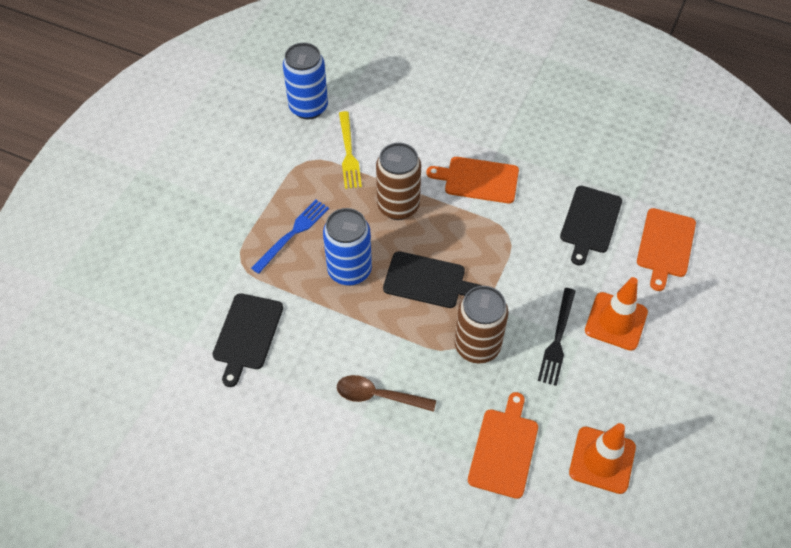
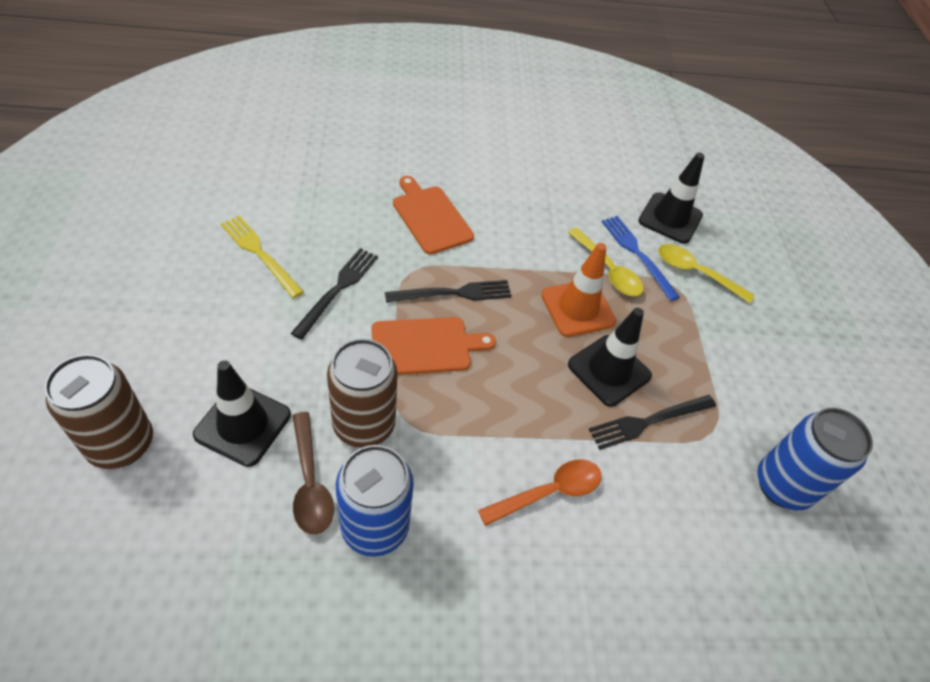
black cutting board: [212,293,283,387] [383,251,481,308] [560,186,622,266] = 3 -> none = 0
black fork: [538,288,575,386] = 1 -> [291,248,378,340] [385,280,512,303] [589,395,716,450] = 3
black traffic cone: none = 0 -> [193,360,291,467] [568,308,652,407] [638,152,705,244] = 3
orange cutting board: [426,157,519,203] [468,392,538,499] [637,208,696,291] = 3 -> [371,317,496,375] [393,176,474,255] = 2
orange spoon: none = 0 -> [478,460,602,526] = 1
orange traffic cone: [569,423,636,494] [585,277,648,351] = 2 -> [541,243,616,337] = 1
yellow spoon: none = 0 -> [568,228,644,296] [658,244,754,303] = 2

